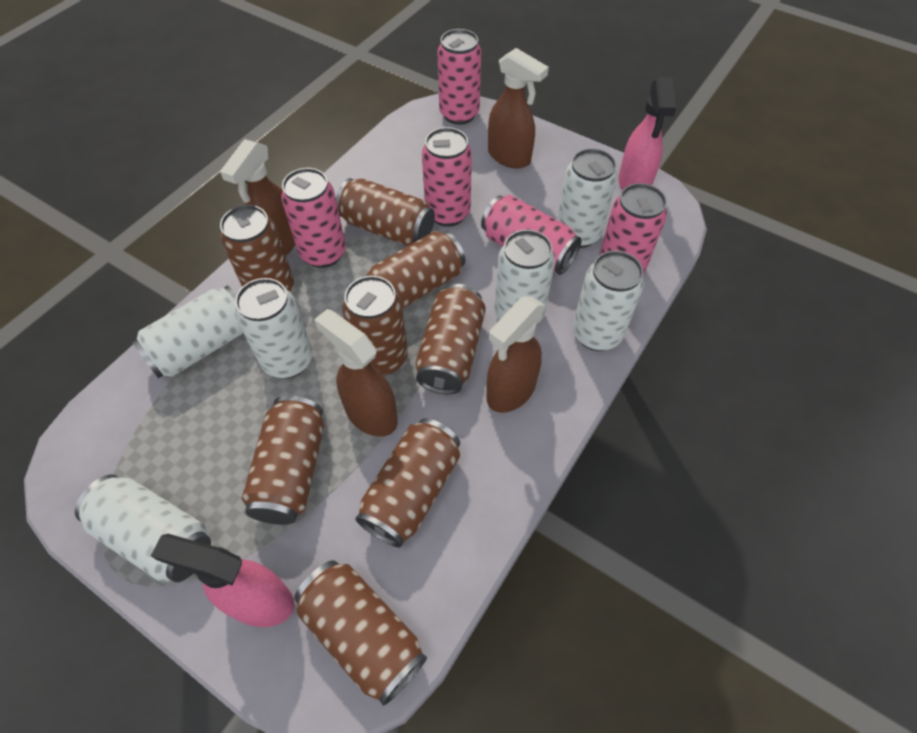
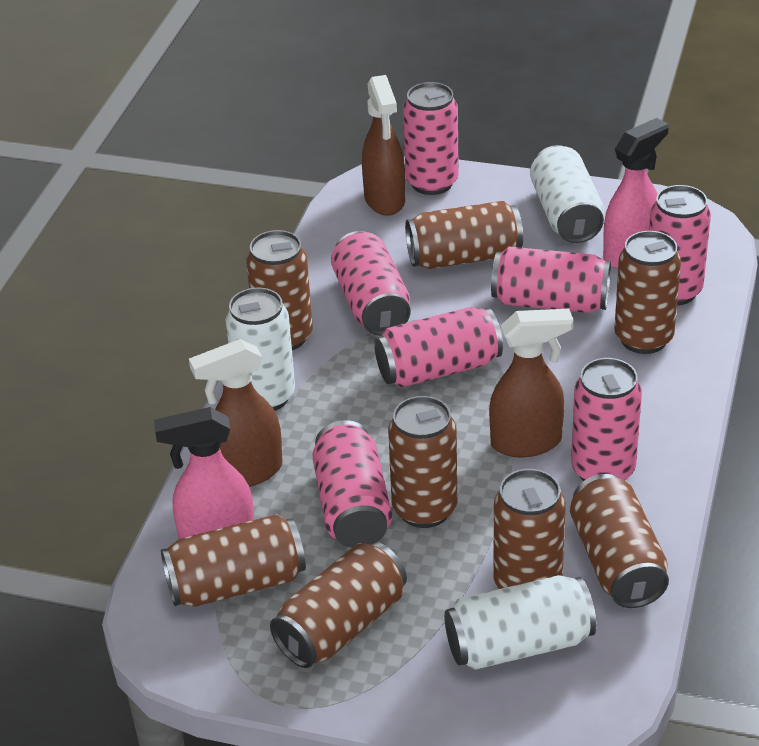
brown spray bottle: [220,139,296,255] [314,309,398,437] [486,296,546,413] [488,48,549,169] = 4 -> [189,339,283,487] [362,75,405,216] [489,309,573,457] = 3
pink can: [281,168,346,268] [422,127,472,227] [438,29,481,125] [481,195,582,275] [599,183,667,275] = 5 -> [312,420,392,548] [331,231,411,336] [374,307,503,387] [403,82,459,195] [491,247,611,313] [571,358,642,481] [649,185,711,305] = 7
white can: [75,474,211,582] [132,286,243,378] [235,278,313,378] [494,230,555,325] [557,148,617,248] [573,251,644,351] = 6 -> [226,288,295,411] [444,575,596,670] [530,145,604,243] = 3

